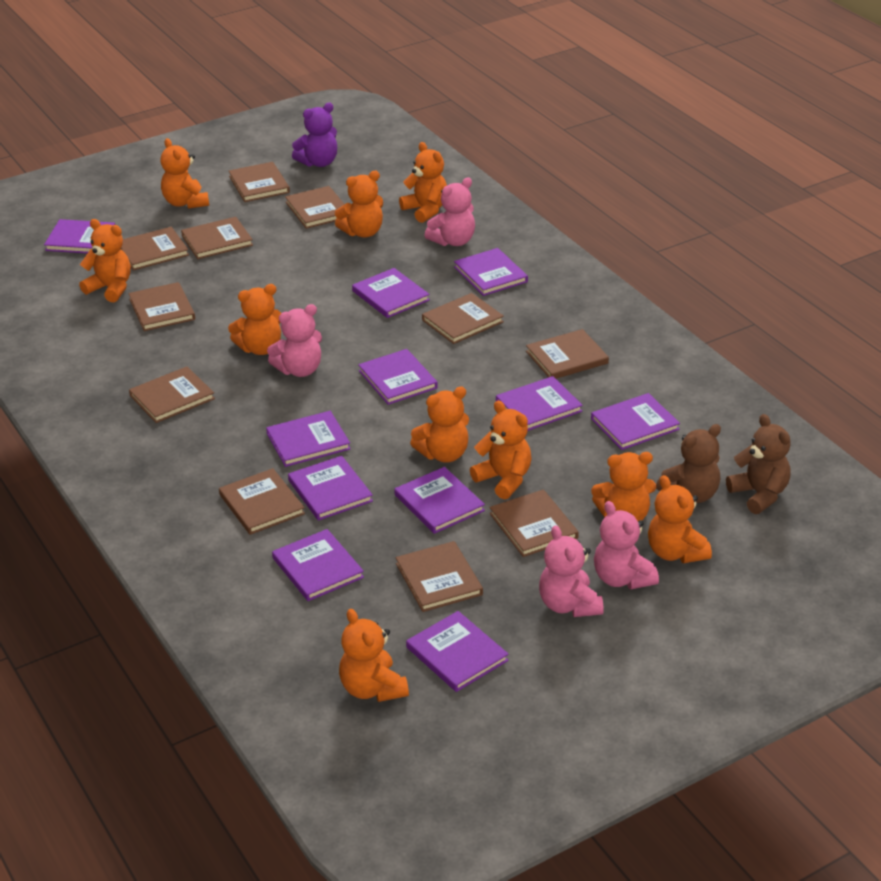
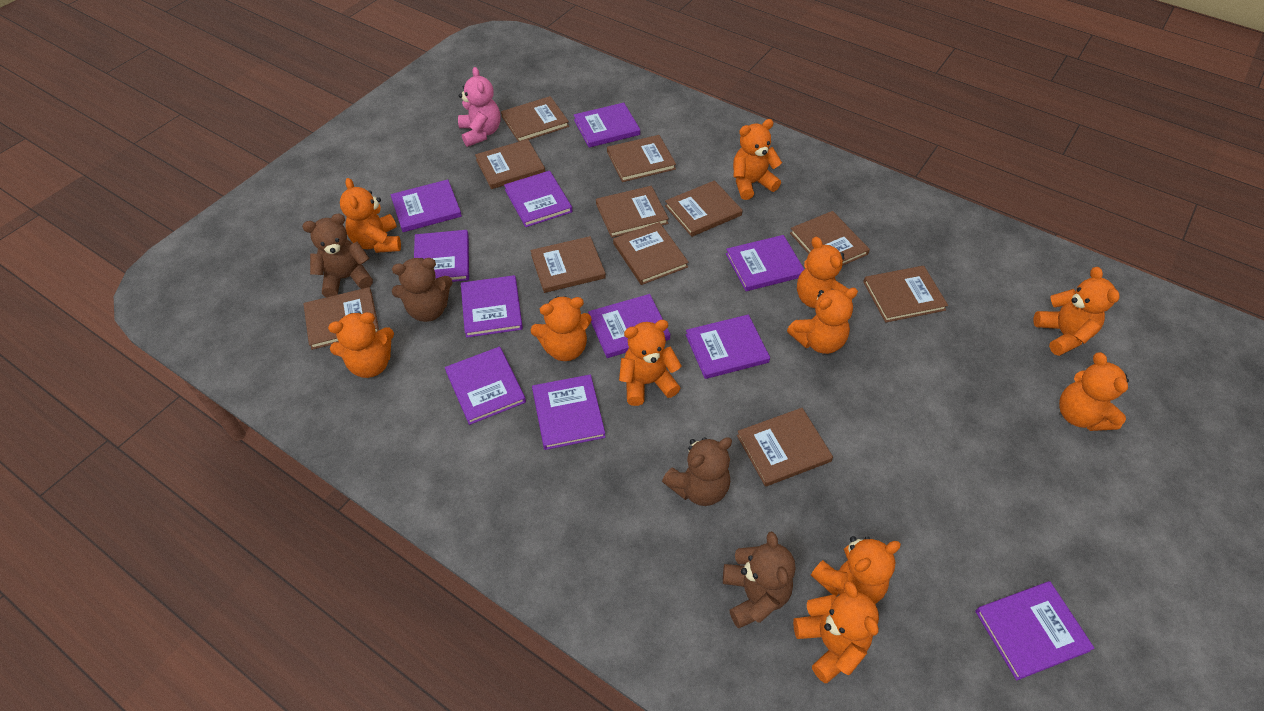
brown teddy bear: [656,424,721,503] [726,414,791,514] = 2 -> [302,213,373,297] [392,258,453,322] [662,437,732,506] [723,531,795,628] = 4
orange teddy bear: [79,219,131,302] [160,138,209,209] [228,284,281,355] [335,170,383,238] [339,609,409,702] [399,142,447,223] [410,387,469,463] [470,401,532,499] [591,452,656,521] [648,475,712,563] = 10 -> [328,312,394,378] [340,178,401,253] [531,296,592,361] [619,320,682,406] [733,119,782,200] [787,288,858,354] [793,580,879,683] [797,237,852,308] [811,536,901,604] [1033,267,1120,356] [1059,352,1129,431] = 11
pink teddy bear: [267,304,322,377] [424,178,475,246] [539,525,604,617] [594,501,659,590] = 4 -> [458,67,501,147] = 1
purple teddy bear: [292,103,337,167] = 1 -> none = 0

